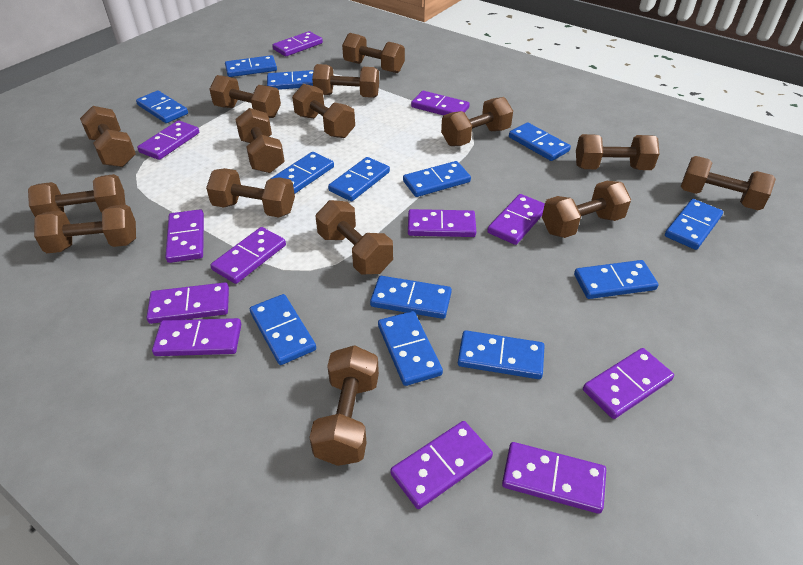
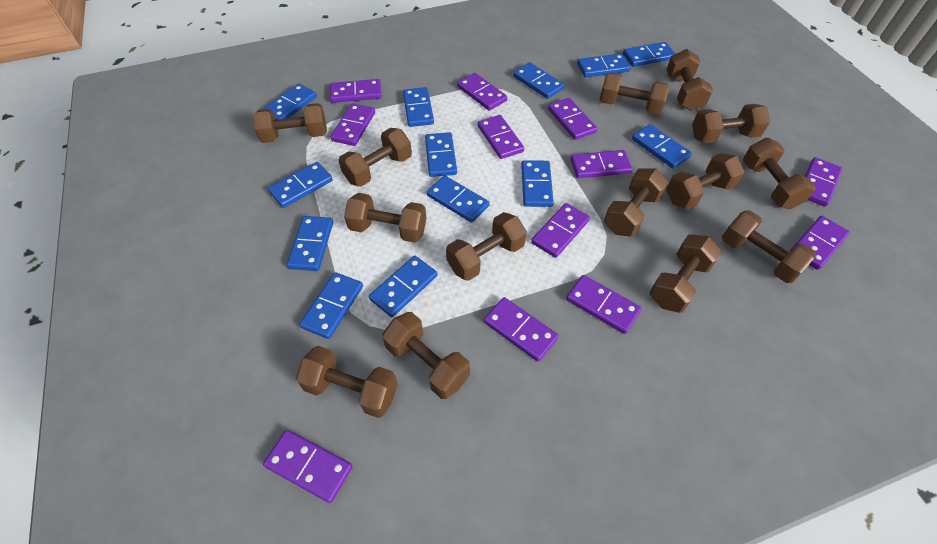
brown dumbbell: [28,174,125,217] [34,204,136,253] [80,106,136,167] [206,168,295,217] [209,75,281,118] [235,108,285,173] [292,84,355,138] [309,345,379,466] [312,64,379,98] [315,200,393,275] [342,33,405,73] [441,97,513,146] [542,181,631,238] [576,134,659,170] [681,156,776,210] = 15 -> [253,103,327,143] [296,346,398,418] [338,128,412,187] [344,193,427,243] [382,312,470,399] [446,212,527,281] [599,72,670,115] [604,168,669,237] [649,234,722,313] [666,49,713,111] [666,153,745,210] [692,104,770,143] [722,210,816,283] [743,138,816,209] = 14

